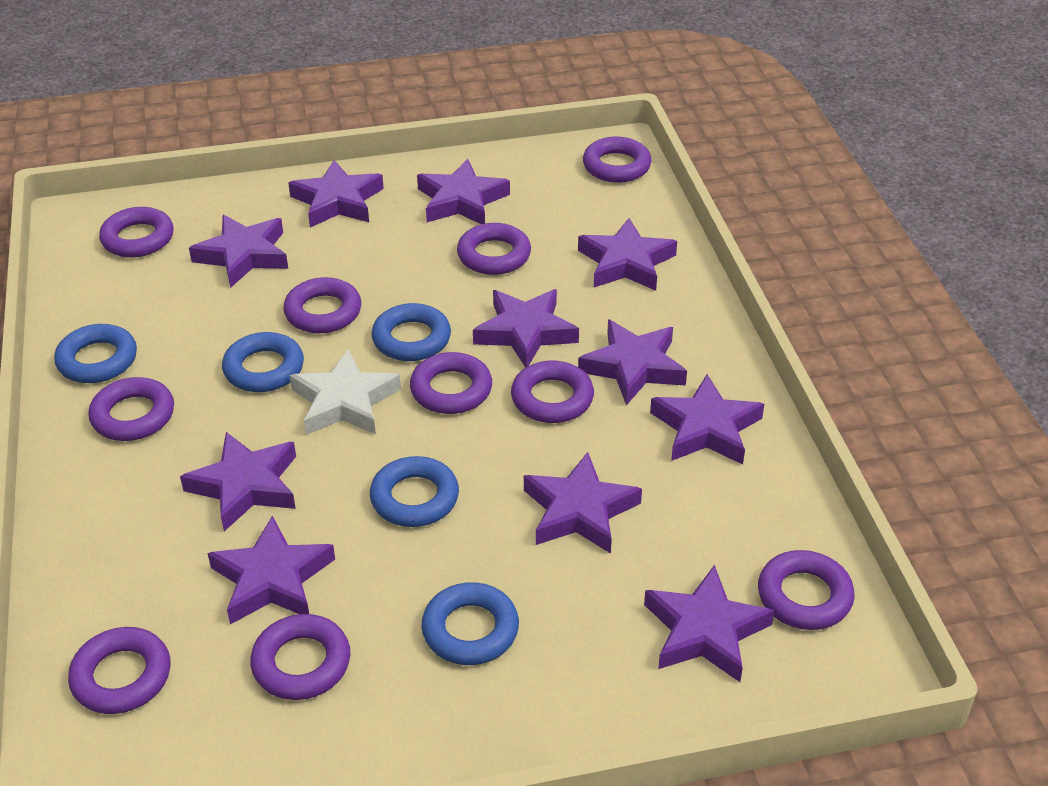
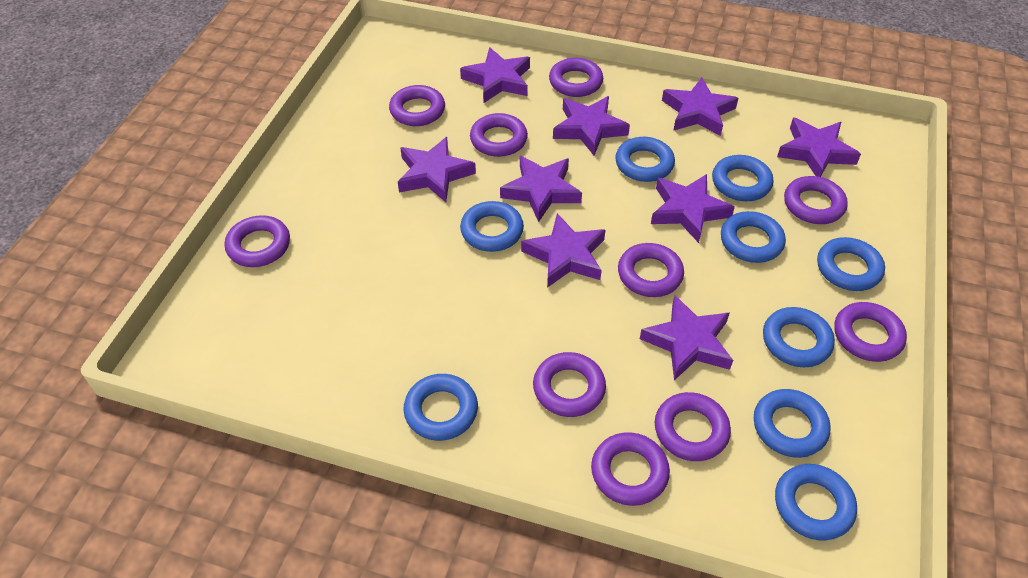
blue ring: [54,324,137,383] [222,332,304,392] [370,456,459,527] [371,303,451,361] [421,582,519,665] = 5 -> [403,374,478,441] [460,201,524,252] [615,137,675,182] [712,155,773,201] [721,211,786,263] [754,389,831,458] [763,307,835,367] [775,464,857,540] [817,237,885,291] = 9
purple star: [180,432,296,531] [189,215,288,288] [207,516,335,624] [288,160,384,227] [417,159,510,224] [473,289,579,368] [524,452,642,554] [578,218,677,291] [578,320,687,406] [644,565,775,682] [650,374,764,465] = 11 -> [398,137,476,202] [460,47,530,103] [500,156,582,222] [521,213,605,288] [553,96,630,155] [640,295,733,380] [651,174,735,243] [662,78,739,136] [777,118,861,177] = 9
white star: [290,349,401,435] = 1 -> none = 0

